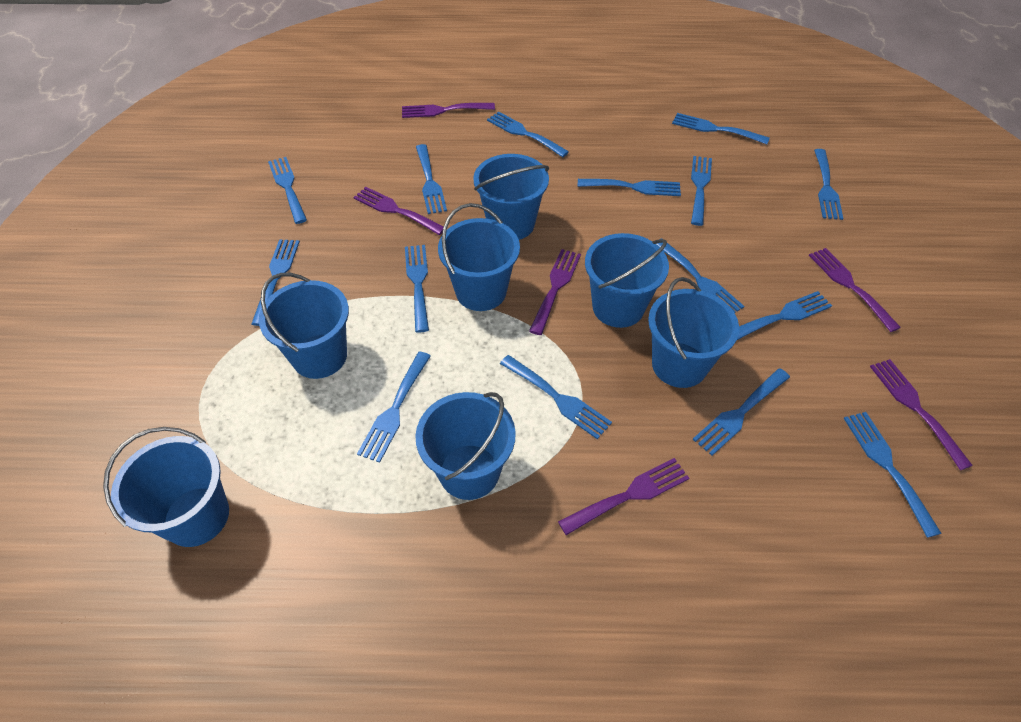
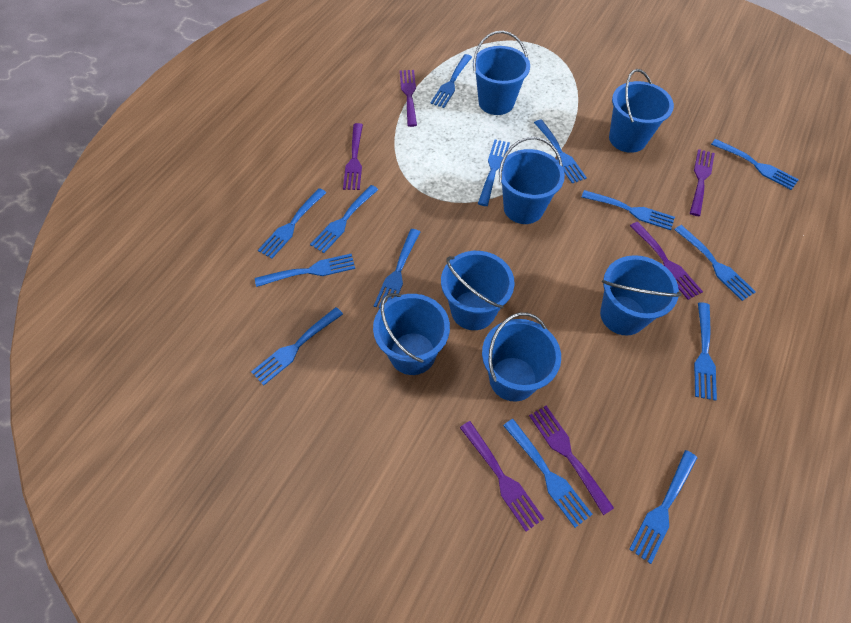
blue fork: [252,239,300,326] [268,157,307,224] [357,351,431,463] [405,245,429,332] [416,144,447,214] [487,111,569,157] [500,355,612,439] [578,179,681,196] [657,238,744,313] [672,113,770,144] [691,156,712,226] [693,368,790,456] [737,291,832,340] [814,149,844,220] [844,412,942,538] = 15 -> [251,307,343,385] [255,254,355,287] [258,188,326,259] [310,185,378,253] [374,229,420,308] [430,54,472,108] [478,140,510,206] [503,419,593,528] [534,120,587,183] [581,190,675,230] [629,450,697,564] [674,225,756,301] [694,302,717,401] [711,139,799,190] = 14

